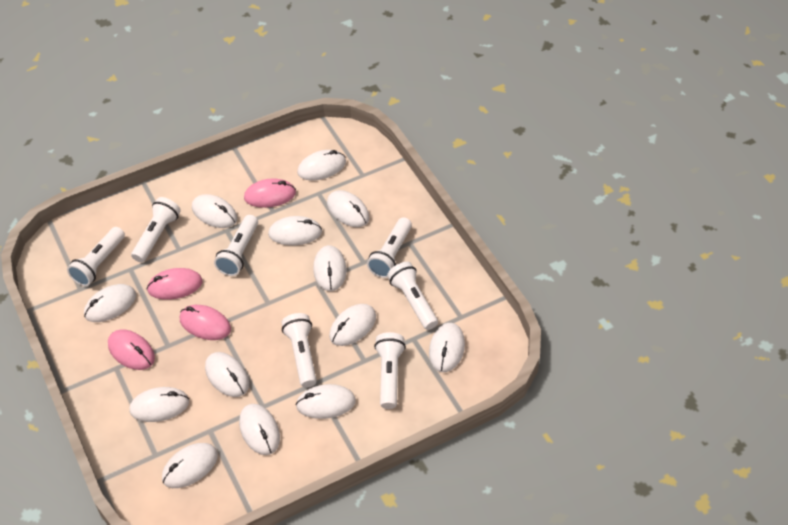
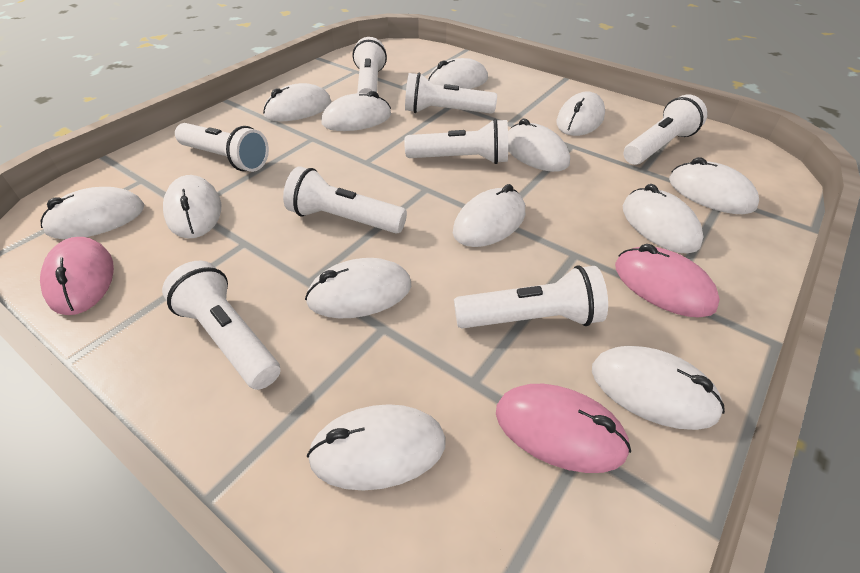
pink mouse: [108,330,155,370] [147,268,203,300] [180,305,231,340] [244,178,296,208] = 4 -> [40,237,114,315] [496,384,631,473] [615,244,720,318] = 3
white flashlight: [67,227,125,286] [131,197,181,263] [214,215,258,276] [282,313,317,388] [367,217,412,278] [374,332,406,409] [387,262,438,330] = 7 -> [162,261,280,390] [175,123,269,172] [283,166,407,233] [353,37,387,94] [404,119,508,164] [405,73,497,114] [454,265,608,328] [624,95,707,165] = 8

